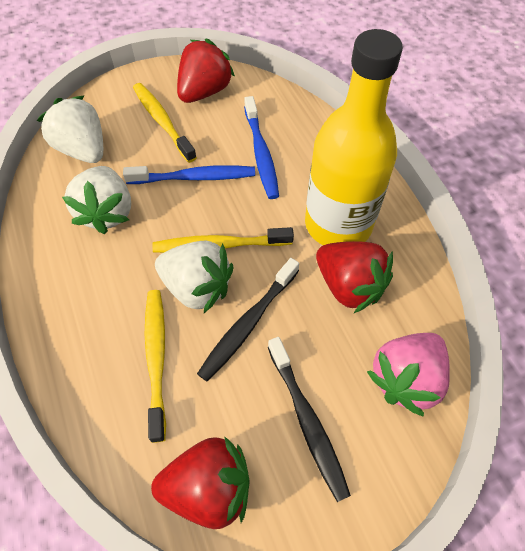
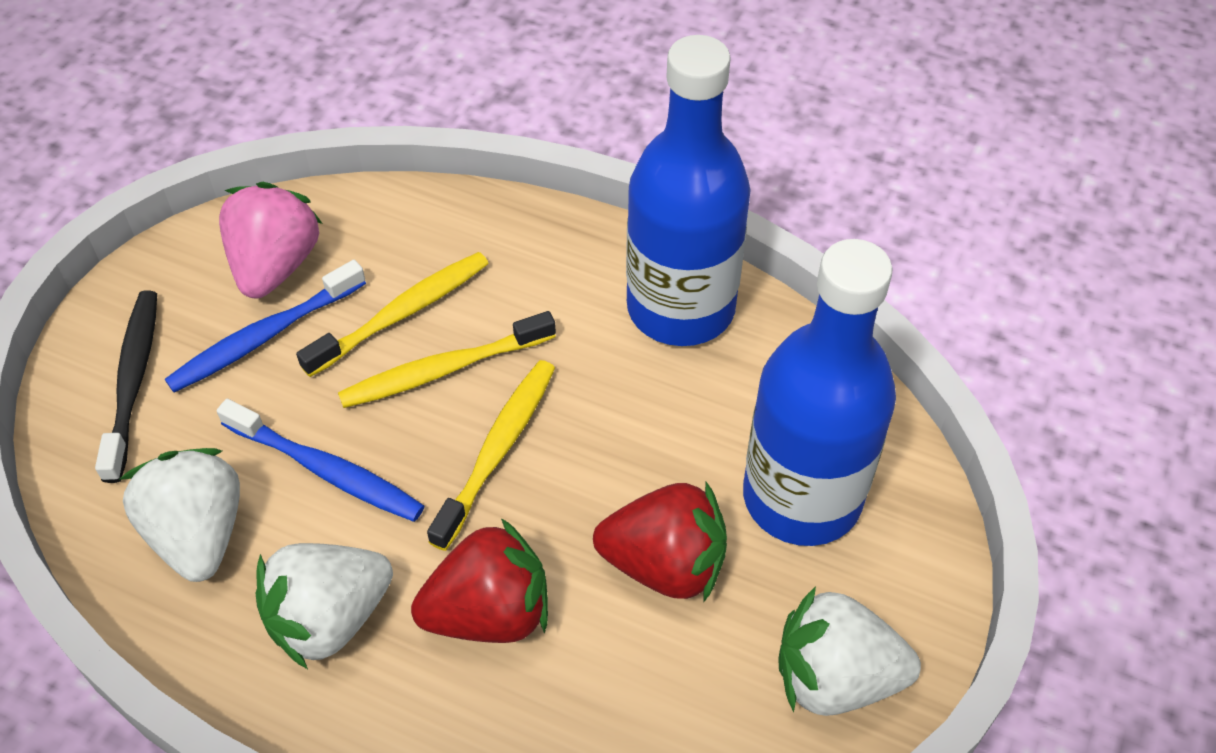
black toothbrush: [197,258,299,381] [268,337,351,502] = 2 -> [95,290,157,483] = 1
blue bottle: none = 0 -> [626,35,750,346] [743,239,896,546] = 2
red strawberry: [151,436,250,529] [177,38,235,103] [316,241,393,313] = 3 -> [411,518,548,643] [593,482,727,602] = 2
yellow bottle: [305,29,403,245] = 1 -> none = 0

